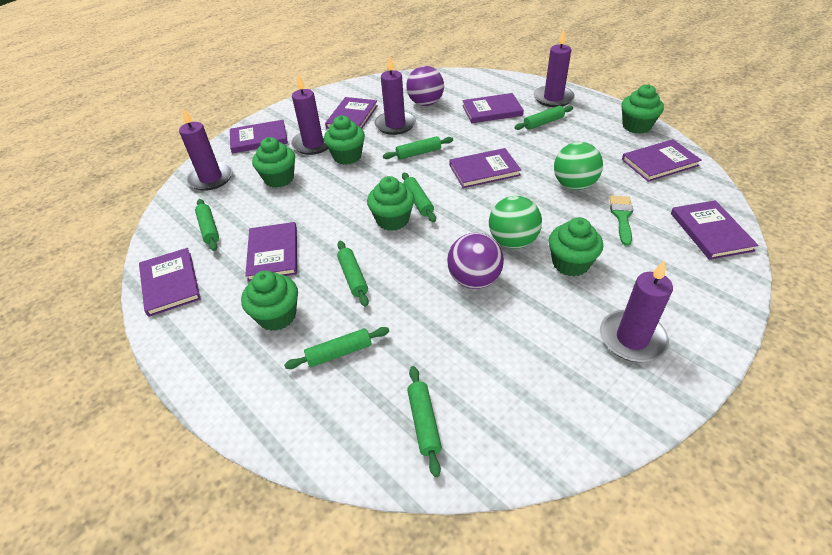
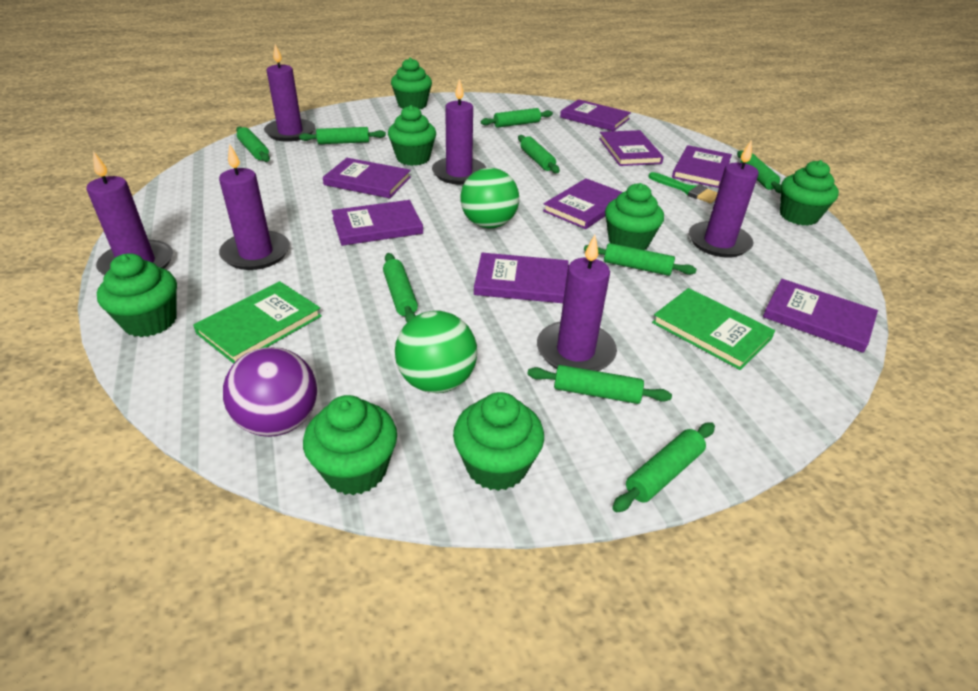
green book: none = 0 -> [193,281,322,364] [652,288,775,370] = 2
green cupcake: [241,271,298,331] [252,137,295,188] [324,116,365,165] [367,176,415,231] [548,217,603,276] [621,84,664,134] = 6 -> [97,253,177,337] [303,395,397,495] [388,105,436,166] [391,58,432,109] [453,392,544,491] [605,183,664,250] [780,160,839,226] = 7
green rolling pin: [195,199,219,251] [284,327,389,369] [337,241,369,307] [383,136,453,160] [402,173,436,222] [407,366,442,477] [514,106,573,130] = 7 -> [236,126,270,162] [299,127,386,144] [383,253,418,322] [481,108,553,128] [518,135,560,173] [527,365,672,404] [584,243,697,276] [612,422,715,512] [737,151,781,193] = 9
purple ball: [406,66,444,106] [447,233,504,289] = 2 -> [223,347,317,437] = 1
purple candle: [179,108,233,191] [291,74,328,155] [374,55,416,135] [534,30,575,107] [600,260,673,362] = 5 -> [86,151,173,275] [219,143,290,270] [264,44,315,142] [432,78,486,184] [537,235,617,371] [689,140,759,258] = 6

